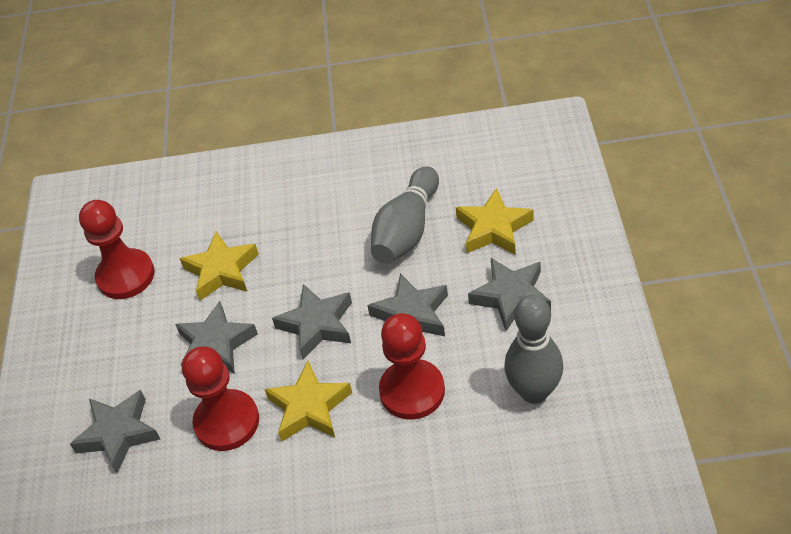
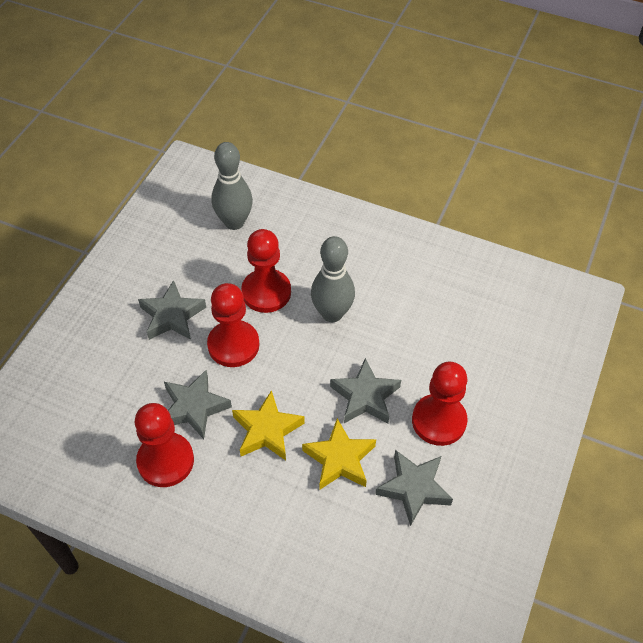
grey star: [70,390,160,473] [175,301,258,374] [272,284,352,360] [367,273,448,336] [468,258,551,331] = 5 -> [138,280,206,340] [164,370,232,439] [330,358,401,424] [375,450,453,526] = 4
red pawn: [79,200,155,299] [182,346,259,451] [379,313,445,420] = 3 -> [135,403,194,487] [207,283,259,367] [241,229,291,313] [412,362,468,446] = 4
yellow star: [179,231,259,301] [264,361,352,441] [456,188,534,255] = 3 -> [232,390,305,460] [302,418,376,490] = 2

